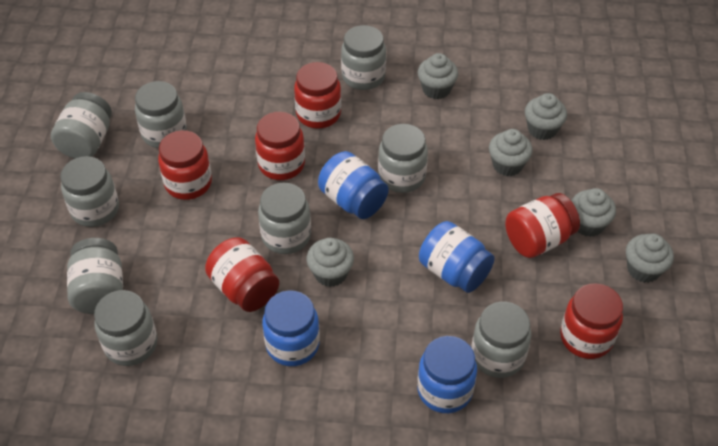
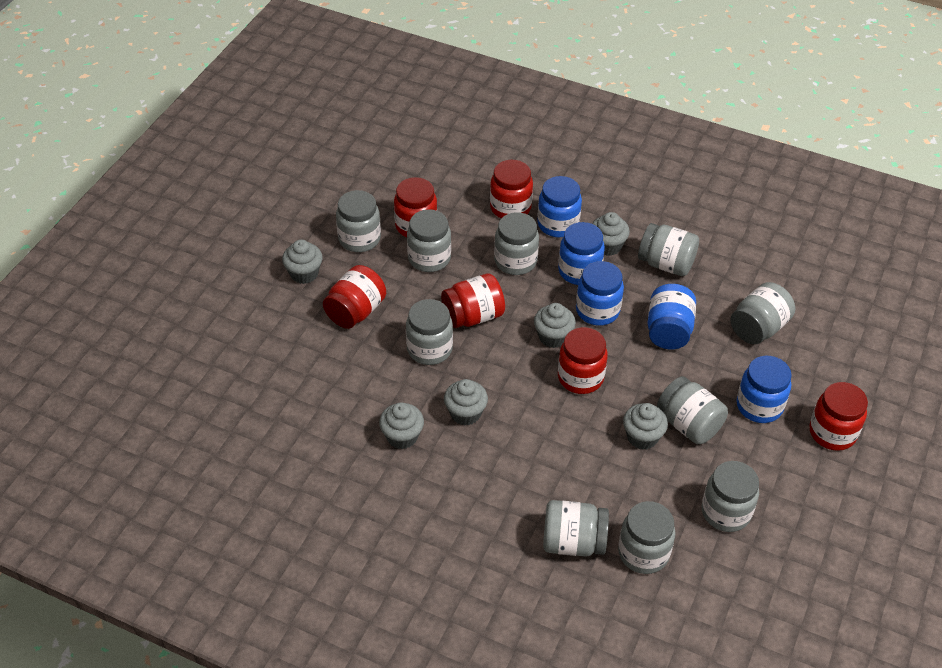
blue jar: [262,290,320,366] [318,151,389,219] [417,336,477,413] [419,221,495,293] = 4 -> [537,176,582,237] [558,222,605,285] [576,261,624,326] [648,284,696,349] [737,356,792,423] = 5
grey jar: [51,92,112,159] [60,156,119,227] [67,238,123,314] [94,290,157,366] [135,81,187,148] [258,183,311,254] [341,25,386,90] [378,124,428,193] [472,302,531,378] = 9 -> [336,190,381,252] [406,299,453,365] [407,209,451,272] [494,212,539,275] [543,500,609,556] [618,501,675,574] [638,223,699,276] [657,376,728,444] [702,461,759,532] [730,282,795,344] = 10

